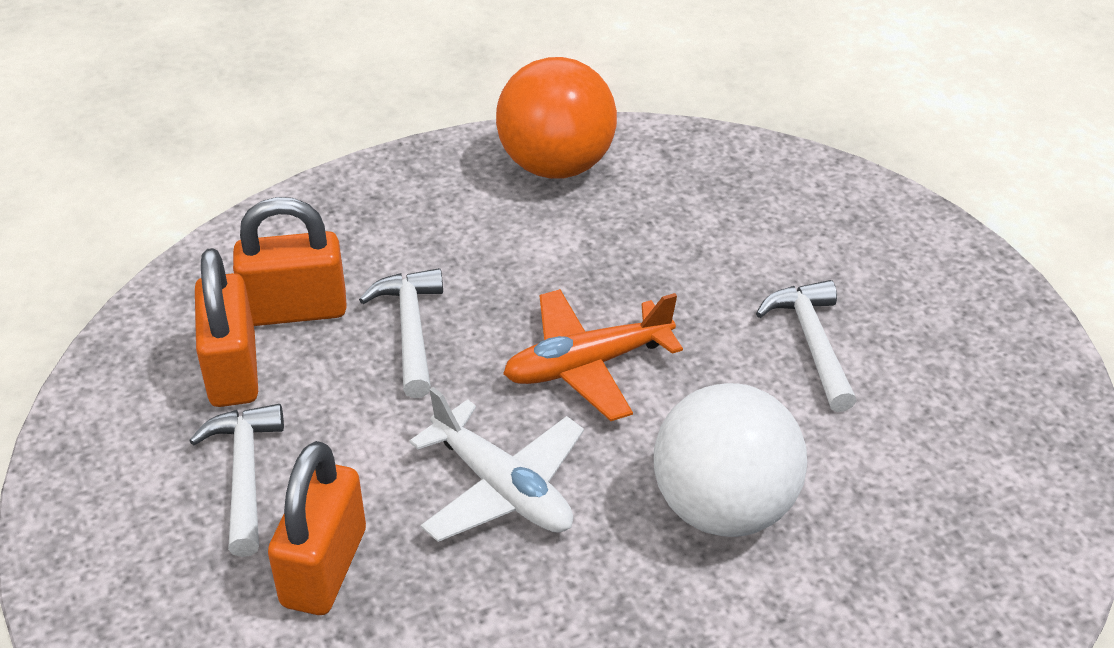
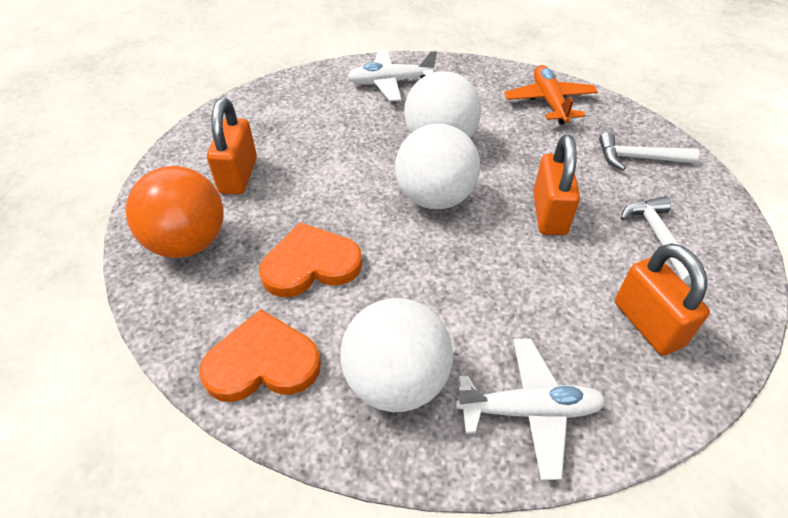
orange heart: none = 0 -> [199,309,321,402] [259,222,362,297] = 2
white ball: [654,383,807,537] = 1 -> [340,298,453,412] [395,123,480,209] [404,71,481,138] = 3
white hammer: [189,404,284,557] [359,268,443,398] [756,280,856,412] = 3 -> [599,132,699,170] [621,196,691,284] = 2
white plane: [409,387,584,542] = 1 -> [347,50,437,101] [456,338,606,480] = 2

